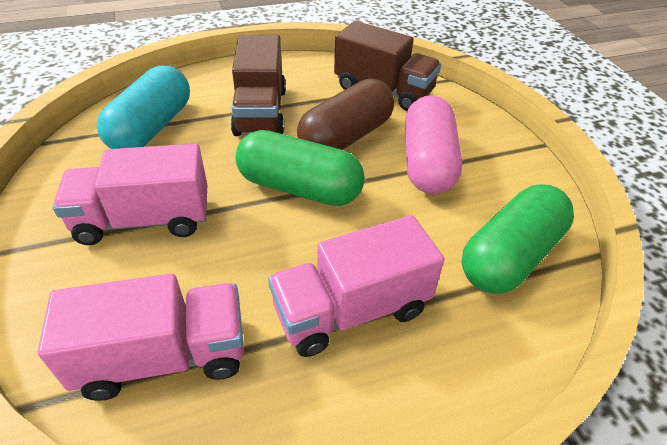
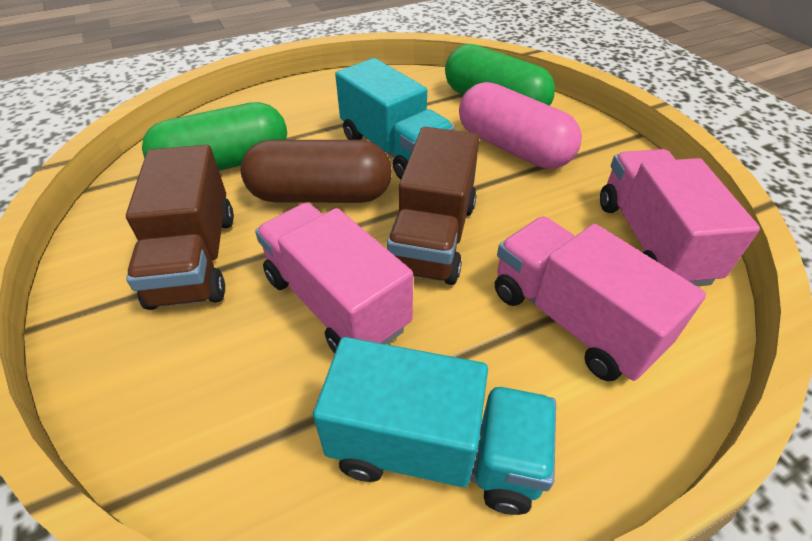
turquoise capsule: [97,65,190,149] = 1 -> none = 0
turquoise truck: none = 0 -> [313,337,556,515] [335,58,455,179] = 2

